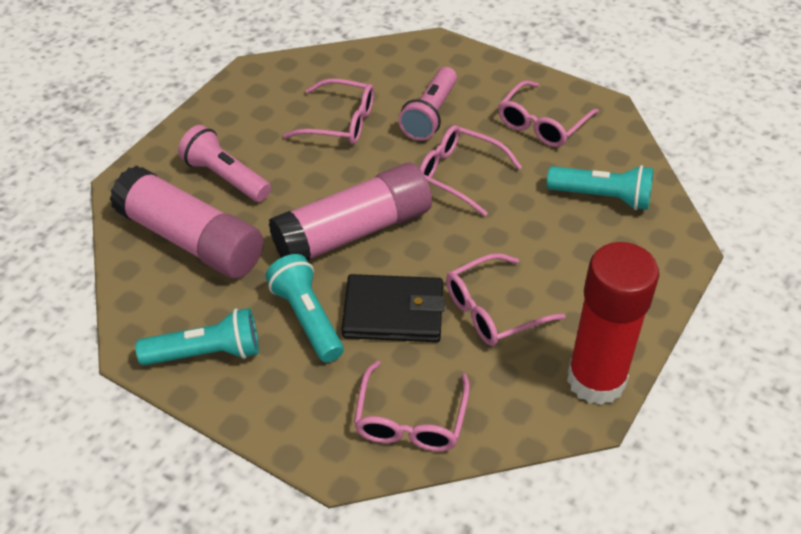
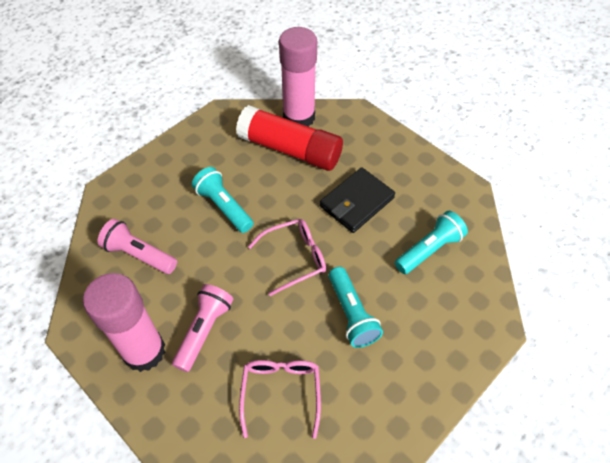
pink glasses: [283,78,374,144] [354,361,470,452] [420,125,522,216] [446,253,566,346] [498,80,599,147] = 5 -> [239,360,321,439] [248,219,326,296] = 2

